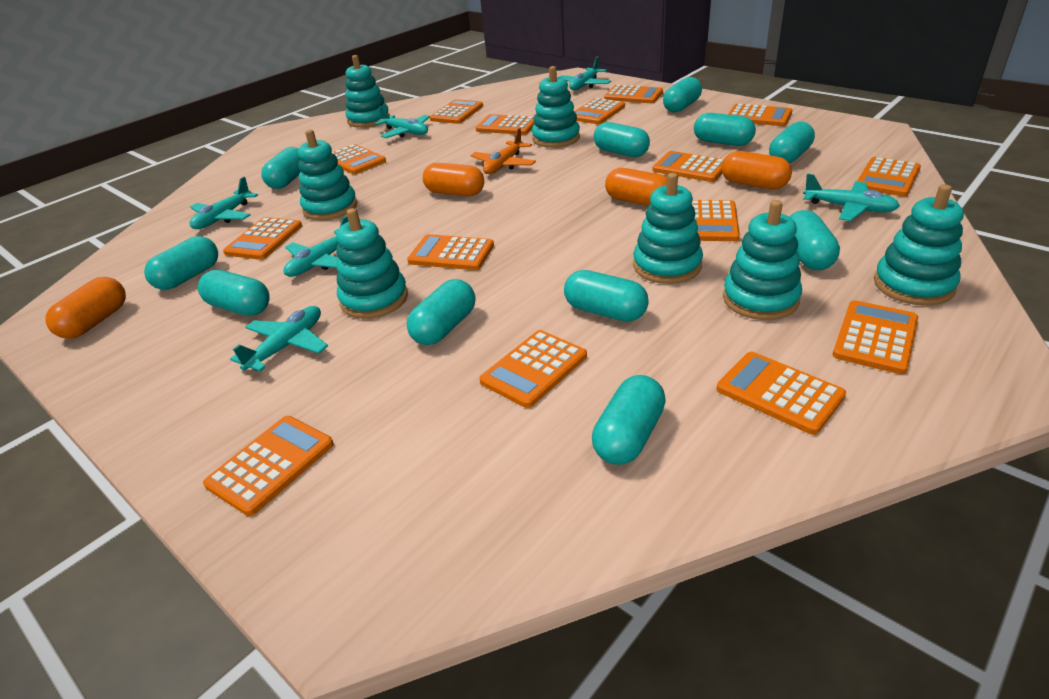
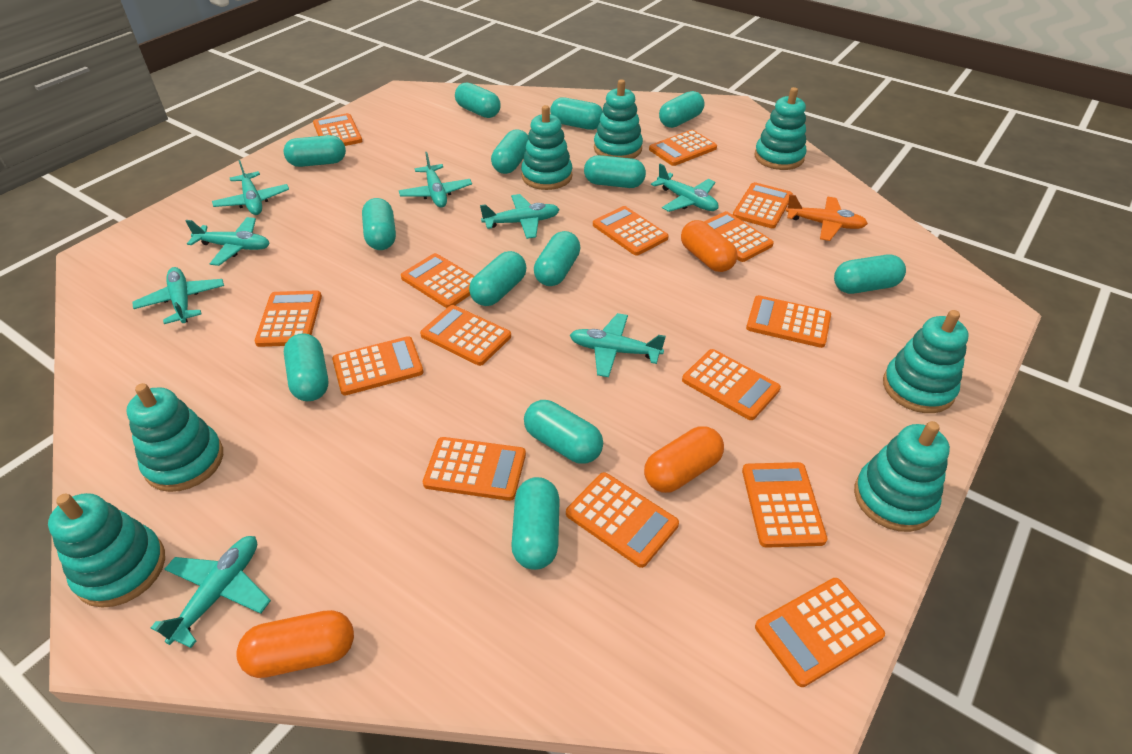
orange capsule: [45,277,126,339] [423,163,484,196] [605,168,667,206] [721,151,792,190] = 4 -> [236,610,354,678] [644,426,724,493] [681,220,738,272] = 3
turquoise capsule: [144,236,218,290] [198,270,270,316] [261,147,301,189] [407,279,475,345] [564,270,648,322] [592,375,666,465] [594,122,650,157] [663,77,702,112] [694,113,756,146] [769,122,815,164] [789,210,840,270] = 11 -> [283,135,346,167] [284,333,328,401] [362,198,396,250] [455,82,501,118] [469,251,527,306] [491,130,529,174] [511,477,560,570] [524,400,603,464] [534,231,580,286] [550,97,603,130] [584,155,646,188] [659,91,704,128] [834,254,906,294] = 13
turquoise plane: [190,177,258,229] [230,306,328,372] [284,216,349,277] [375,106,430,138] [559,56,611,90] [803,174,900,221] = 6 -> [132,267,224,324] [151,536,271,648] [186,217,270,266] [212,160,289,215] [399,152,472,208] [480,194,560,239] [570,313,666,377] [651,164,719,212] = 8

